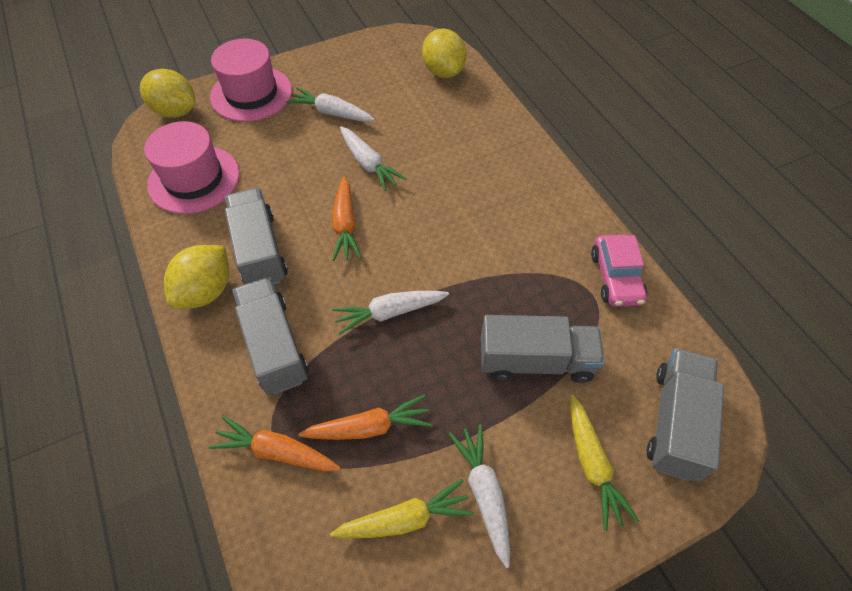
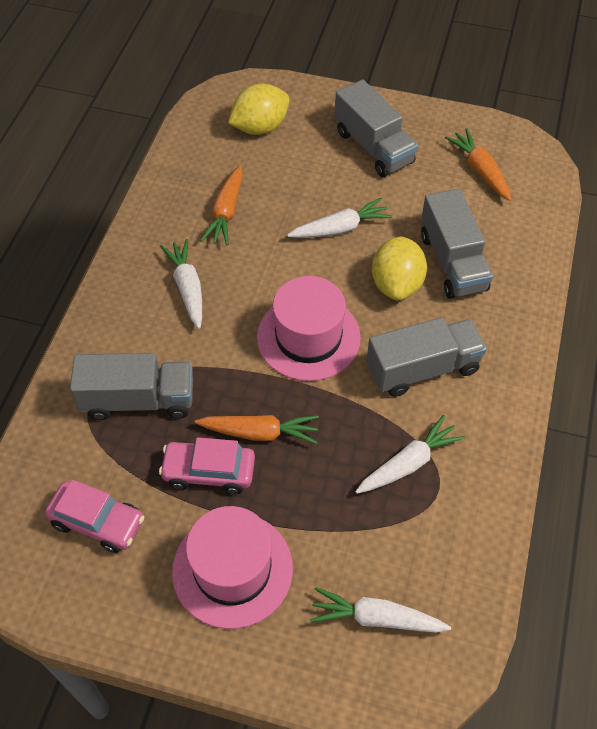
pink car: [591,234,647,307] = 1 -> [45,480,144,553] [159,437,255,494] = 2
yellow carrot: [330,479,474,538] [570,395,639,531] = 2 -> none = 0
yellow lemon: [140,69,195,118] [164,245,229,309] [422,28,466,78] = 3 -> [228,84,290,135] [372,236,427,300] = 2

